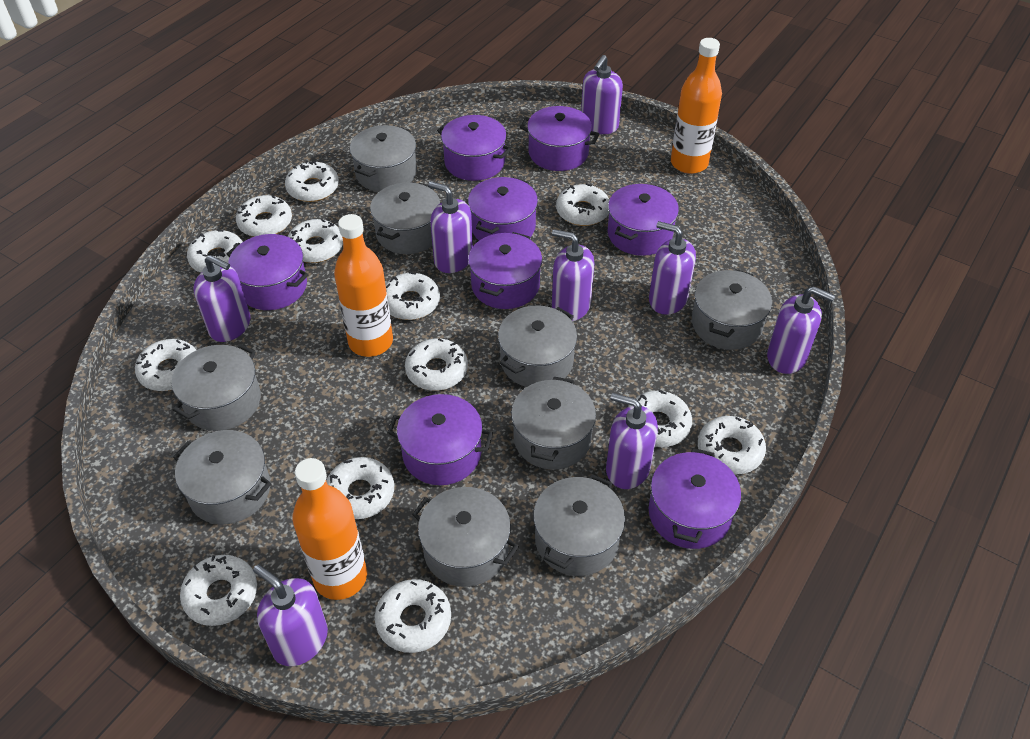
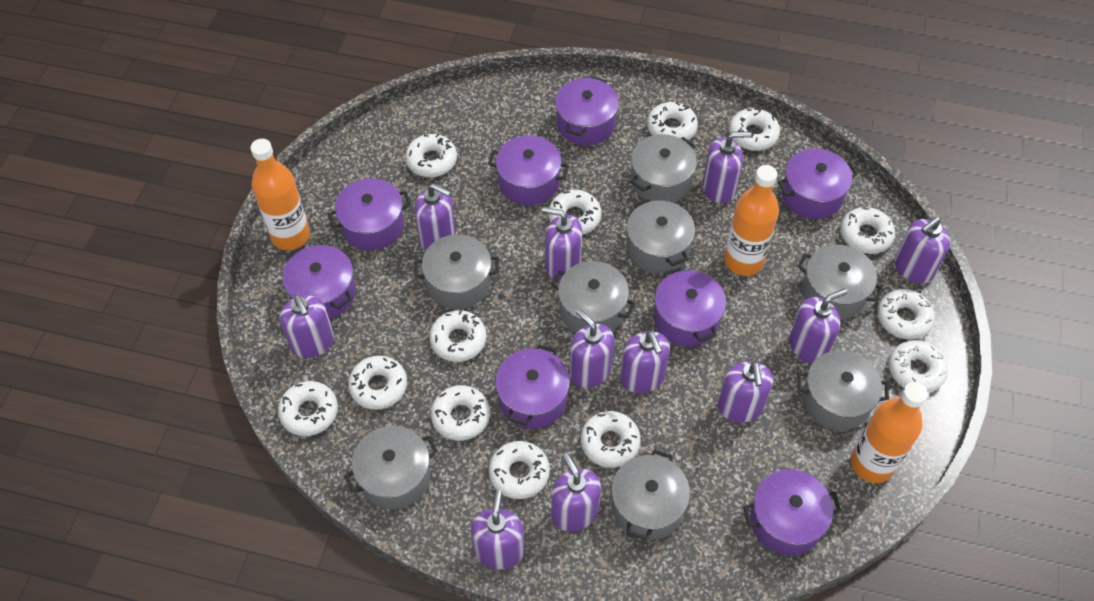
grey pot: [172,344,261,431] [173,430,271,524] [350,125,417,192] [370,183,441,254] [412,487,519,587] [498,306,577,387] [511,377,596,470] [533,474,625,576] [692,269,772,350] = 9 -> [344,426,438,509] [414,234,499,309] [551,261,636,333] [611,450,690,540] [627,198,695,274] [631,134,697,203] [797,245,884,320] [798,351,889,431] = 8
purple soap dispenser: [194,255,250,342] [253,565,328,666] [428,181,473,273] [552,229,594,321] [581,55,623,134] [606,393,658,489] [649,221,696,315] [767,286,835,374] = 8 -> [280,294,334,358] [414,183,456,250] [471,490,524,569] [542,207,582,281] [551,453,601,532] [569,309,614,388] [621,331,670,393] [702,132,752,204] [718,361,773,423] [789,288,847,364] [894,217,950,284] = 11

